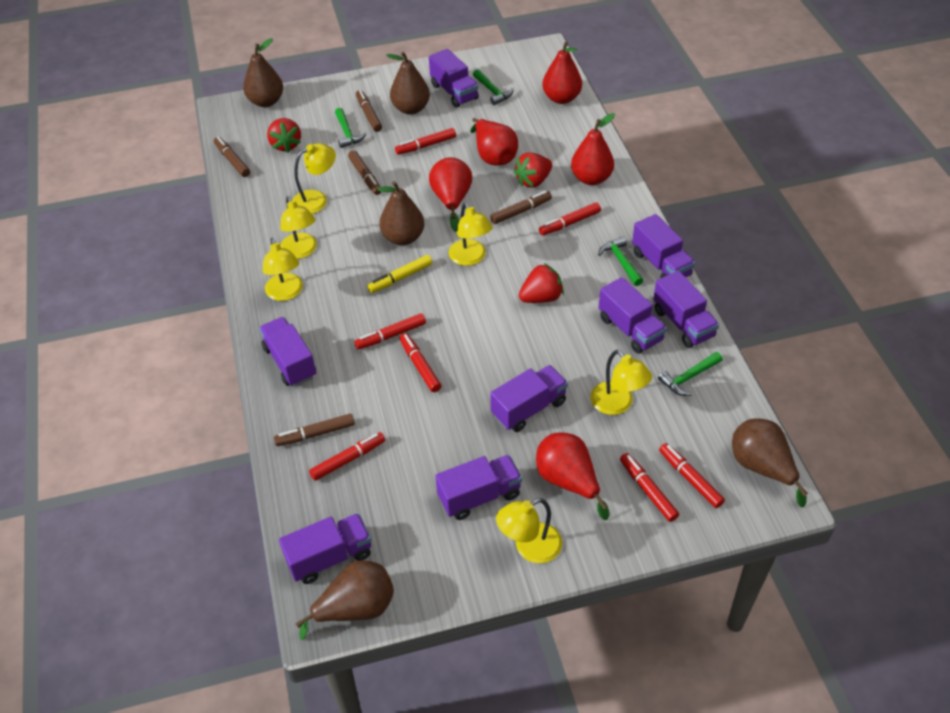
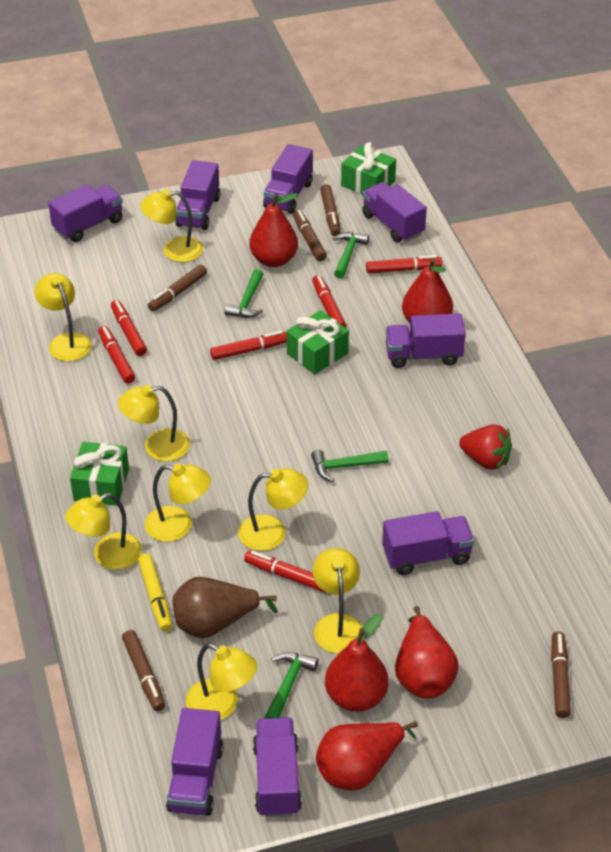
brown pear: [243,38,283,107] [296,560,394,640] [378,181,425,245] [386,52,430,114] [732,418,808,507] = 5 -> [173,577,278,638] = 1
green gift: none = 0 -> [70,442,129,506] [286,310,349,375] [341,142,396,195] = 3
red marker: [309,432,385,481] [354,313,426,350] [395,128,456,155] [400,333,441,392] [539,202,601,235] [620,453,679,522] [659,443,725,508] = 7 -> [98,326,135,384] [111,300,147,356] [210,331,287,360] [244,551,326,593] [312,275,346,328] [366,255,442,273] = 6
red strawberry: [267,118,301,153] [514,153,552,188] [519,263,564,303] = 3 -> [459,425,512,470] = 1
yellow lamp: [263,238,303,301] [280,196,317,259] [292,143,336,214] [449,203,492,266] [496,498,562,563] [590,350,652,415] = 6 -> [35,273,92,361] [65,493,142,570] [118,385,190,461] [140,189,203,262] [145,463,211,542] [186,644,257,720] [238,468,308,551] [313,548,363,654] = 8

